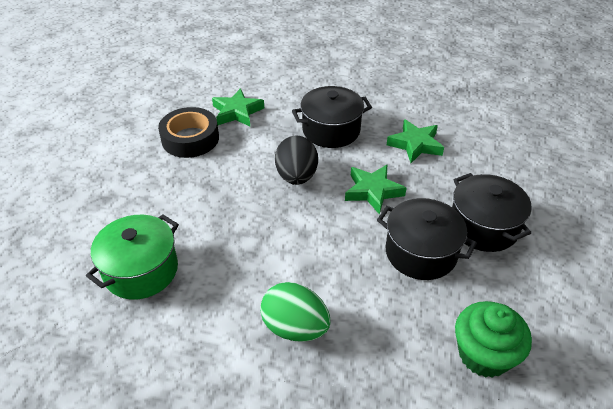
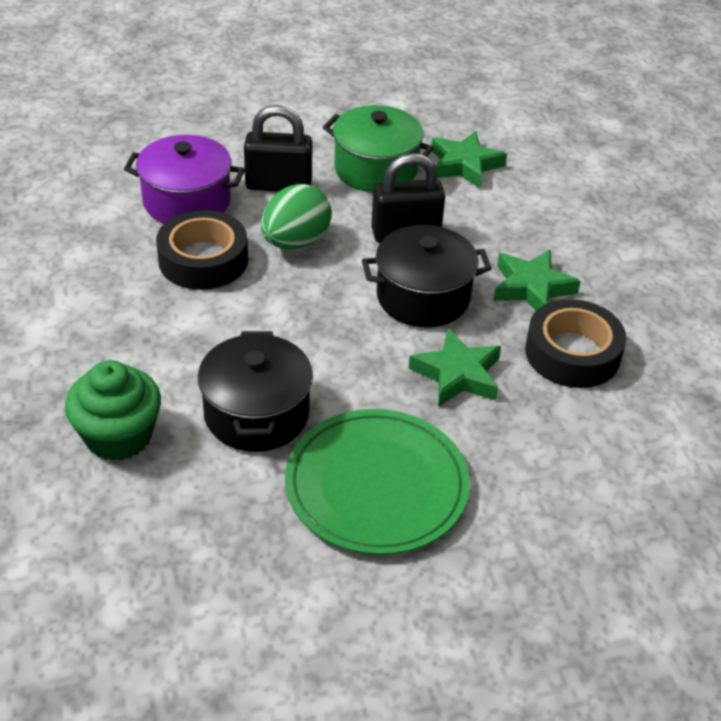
black egg: [275,135,318,185] = 1 -> none = 0
black padlock: none = 0 -> [244,105,312,192] [371,153,445,243] = 2
black pot: [292,86,372,148] [377,198,477,280] [452,173,532,252] = 3 -> [198,331,313,452] [362,225,492,327] = 2
black tape: [158,107,219,158] = 1 -> [156,210,248,290] [525,299,626,388] = 2
green plate: none = 0 -> [285,409,470,555] = 1
purple pot: none = 0 -> [124,135,245,224] = 1

